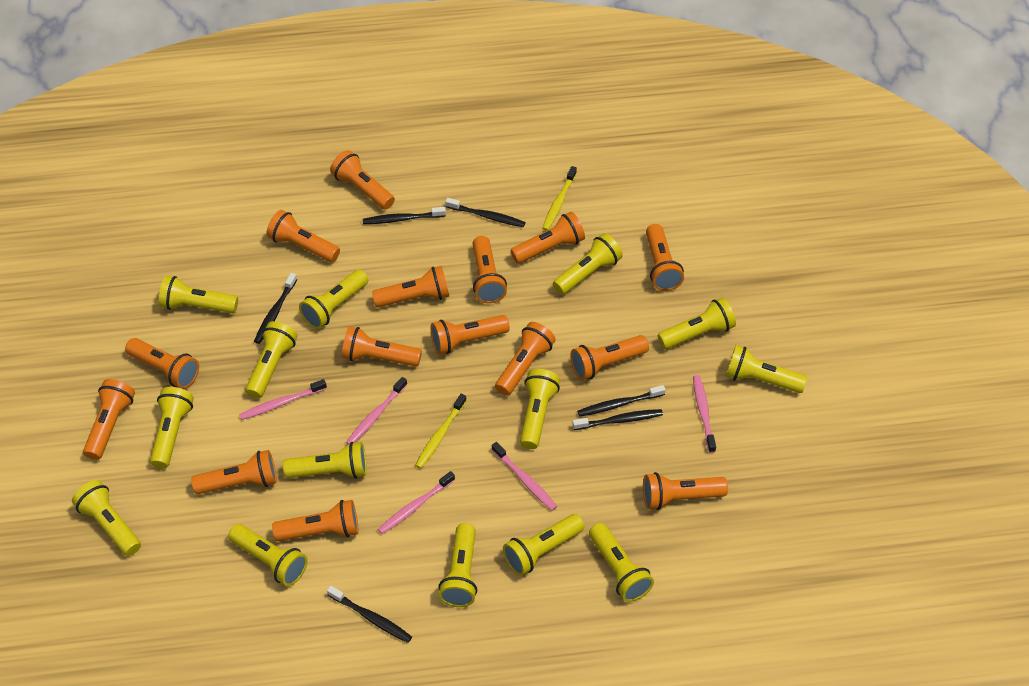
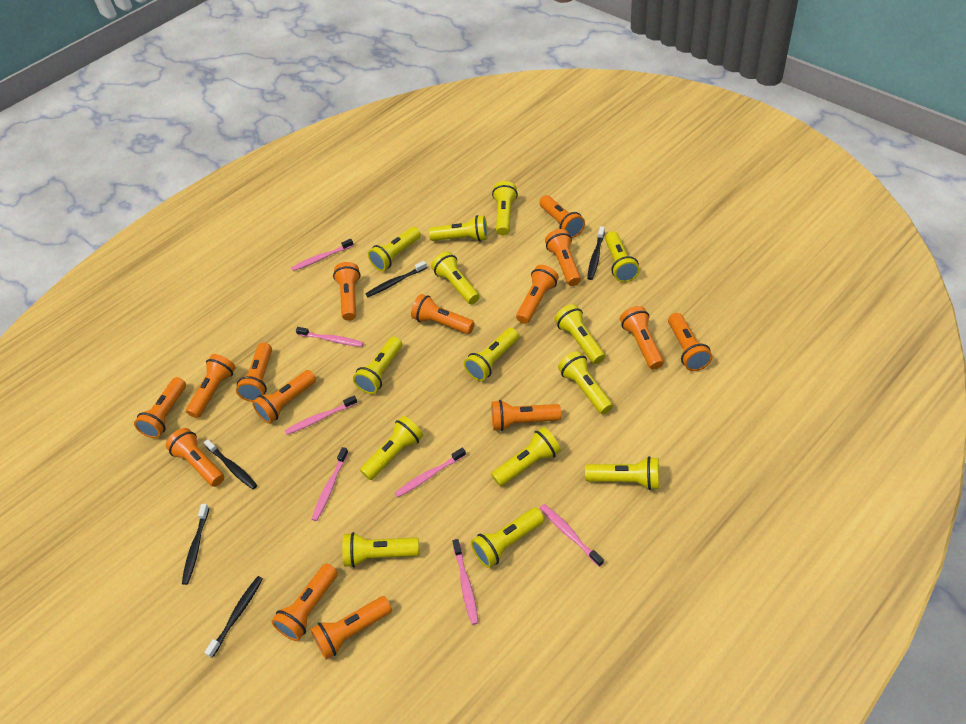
black toothbrush: [254,273,297,344] [327,586,412,643] [363,207,446,224] [445,198,526,227] [572,409,663,430] [577,385,666,417] = 6 -> [182,504,209,585] [204,439,257,489] [204,576,263,658] [366,261,427,297] [587,226,605,280] = 5
pink toothbrush: [239,379,327,420] [346,377,407,445] [378,471,455,534] [492,442,557,511] [693,375,716,453] = 5 -> [285,396,358,435] [291,239,354,271] [296,327,364,347] [312,447,349,521] [395,448,466,498] [452,539,479,625] [540,504,604,567] = 7
yellow toothbrush: [415,394,466,469] [542,166,577,231] = 2 -> none = 0

